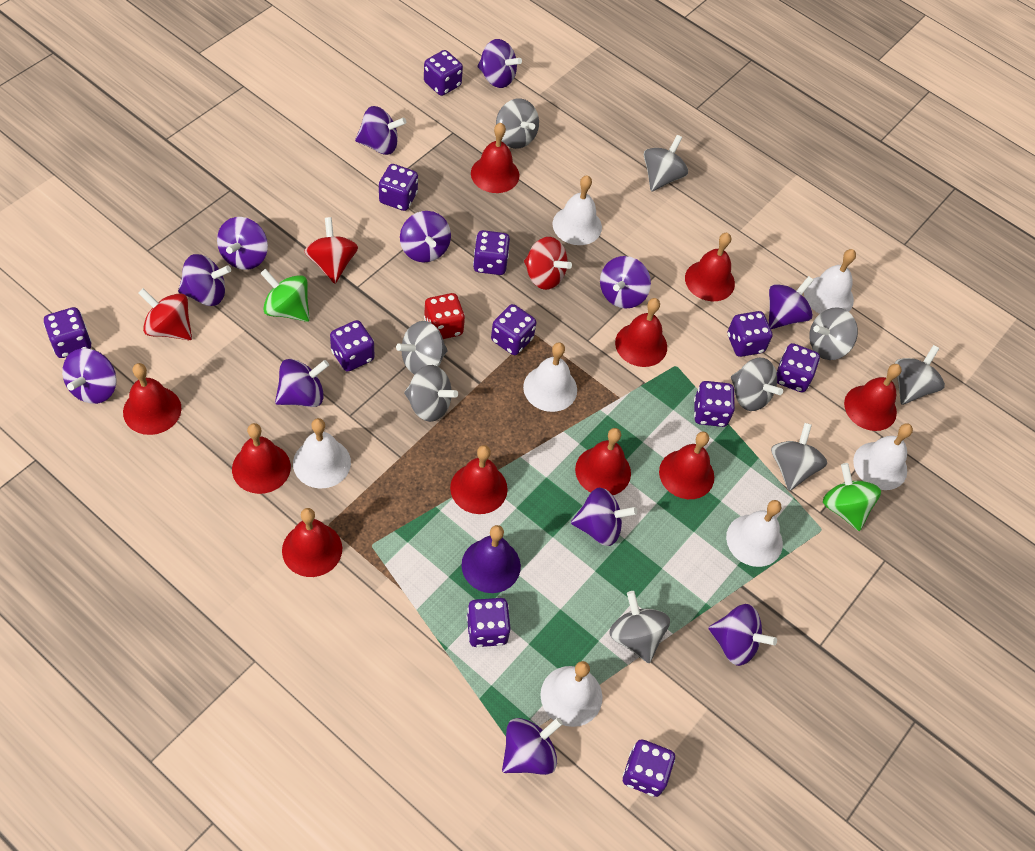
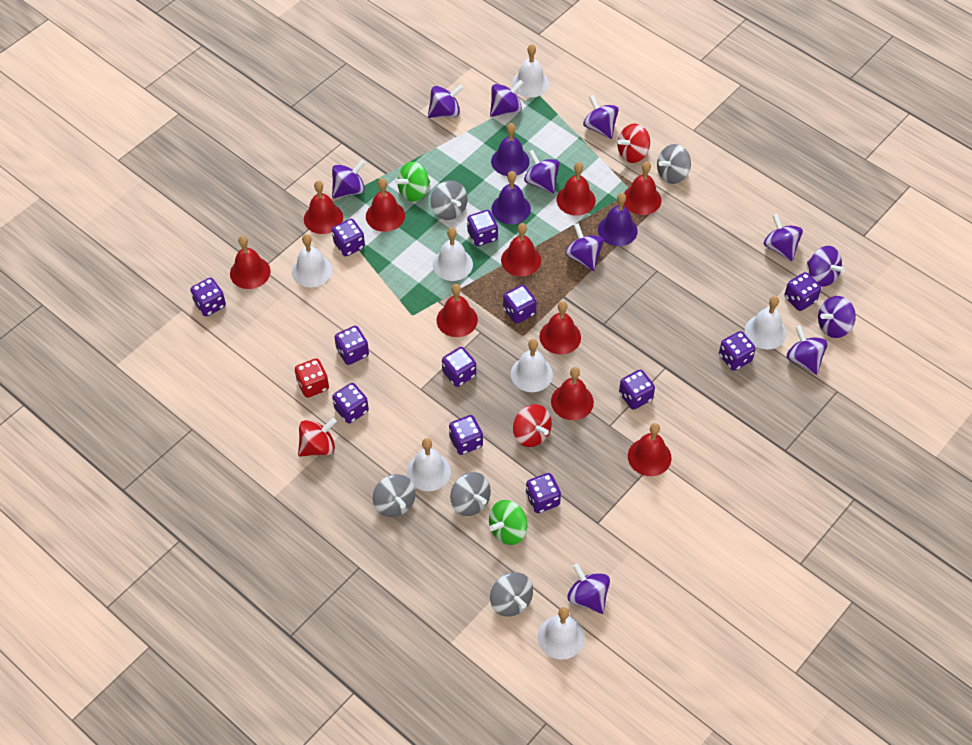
grey spinning top: [396,321,448,375] [404,365,458,422] [496,99,539,149] [609,591,670,663] [644,135,688,192] [731,358,783,411] [771,423,827,491] [809,307,858,360] [895,345,945,405] = 9 -> [373,474,416,517] [431,180,468,220] [450,472,491,516] [490,572,533,616] [657,144,691,184] = 5
purple bell: [461,525,521,593] = 1 -> [491,123,530,176] [491,171,531,225] [598,193,638,246] = 3
purple dice: [43,307,91,358] [330,320,374,372] [379,164,418,211] [424,50,463,96] [466,598,511,647] [473,230,510,275] [491,304,536,355] [623,739,675,797] [694,381,735,427] [728,311,772,357] [776,343,820,392] = 11 -> [190,278,226,316] [332,219,365,256] [332,383,369,424] [334,326,369,365] [442,347,476,387] [449,415,483,455] [467,210,498,246] [503,285,537,324] [526,473,561,513] [619,370,655,410] [719,331,756,371] [784,272,821,311] = 12
purple spinning top: [62,348,117,404] [178,254,231,306] [217,217,268,270] [275,359,329,407] [355,106,406,155] [400,211,451,263] [478,39,522,88] [502,718,563,775] [571,487,637,546] [600,256,651,308] [709,604,777,666] [769,276,814,329] = 12 -> [332,160,365,198] [428,84,463,118] [490,80,523,117] [524,150,560,194] [565,223,604,271] [568,563,610,614] [583,95,619,139] [764,214,803,261] [787,325,828,375] [807,246,845,287] [818,296,856,338] = 11

